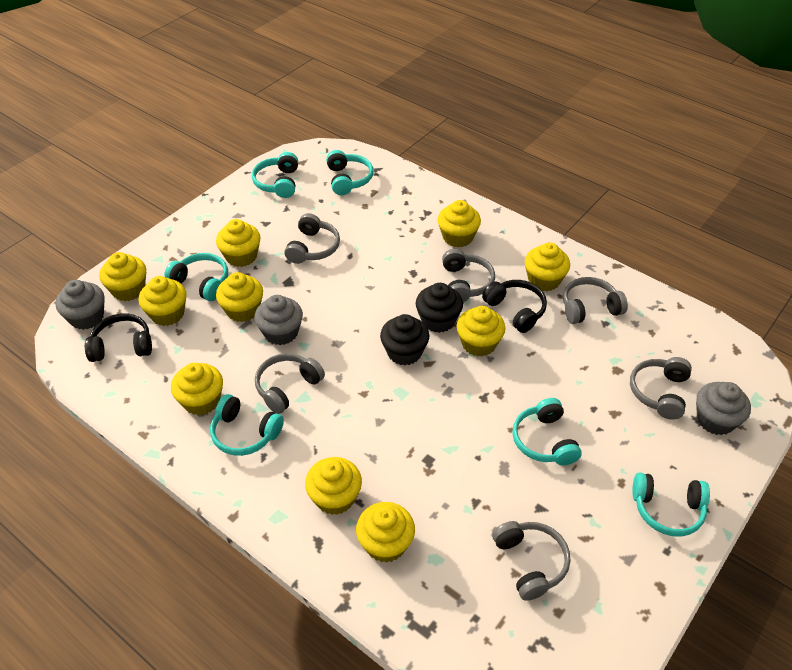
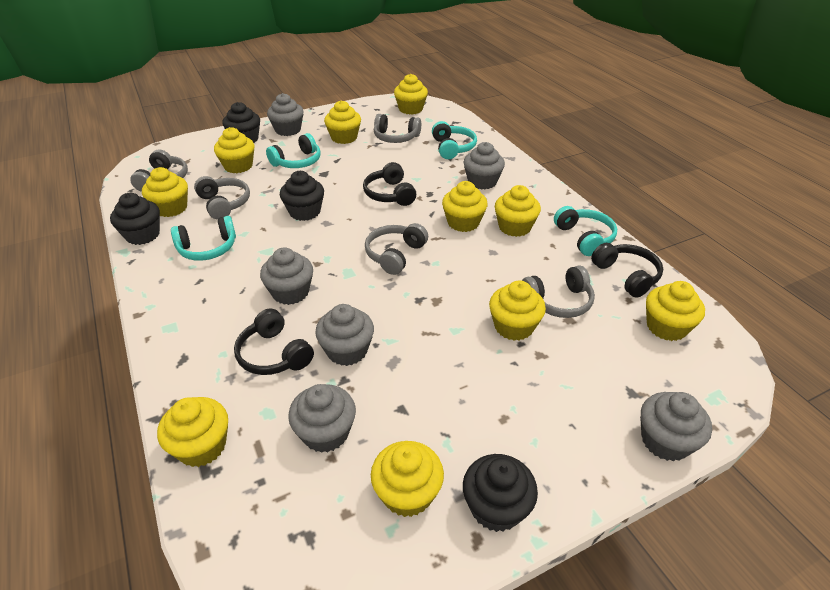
black cupcake: [380,314,429,365] [416,283,463,333] = 2 -> [110,193,160,245] [223,102,260,143] [280,171,324,221] [463,454,538,532] = 4
black headphones: [85,313,152,362] [482,280,547,333] = 2 -> [234,308,314,375] [363,162,416,206] [591,243,663,298] = 3
grey cupcake: [55,280,105,330] [255,295,303,345] [696,382,751,435] = 3 -> [260,247,313,305] [267,93,304,136] [288,384,356,453] [315,304,374,366] [464,142,505,190] [640,392,712,461] = 6
grey headphones: [255,353,325,414] [284,213,340,264] [442,249,495,302] [492,521,570,601] [563,277,628,324] [630,357,692,420] = 6 -> [130,149,188,192] [194,176,250,220] [365,223,428,275] [374,114,421,143] [522,266,595,318] = 5
turquoise headphones: [164,253,228,301] [210,394,284,456] [252,152,298,198] [326,150,374,195] [512,398,582,465] [632,472,710,537] = 6 -> [171,216,236,261] [266,133,321,168] [432,121,477,159] [554,206,617,256] = 4

